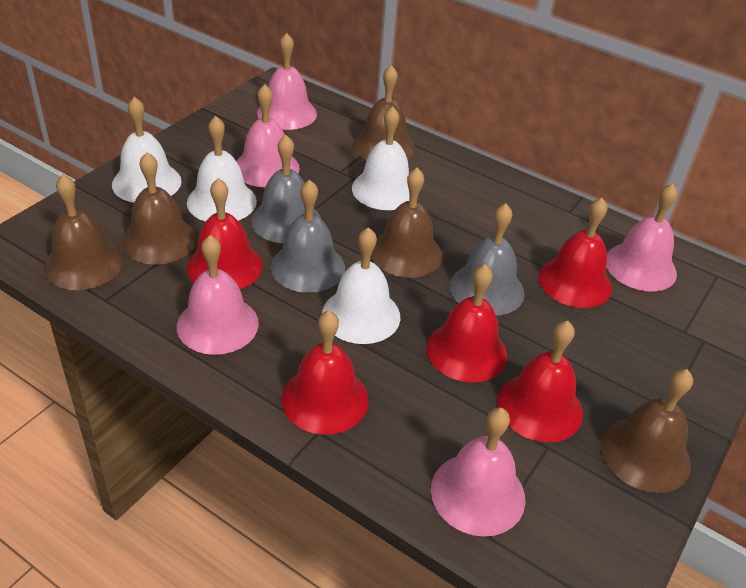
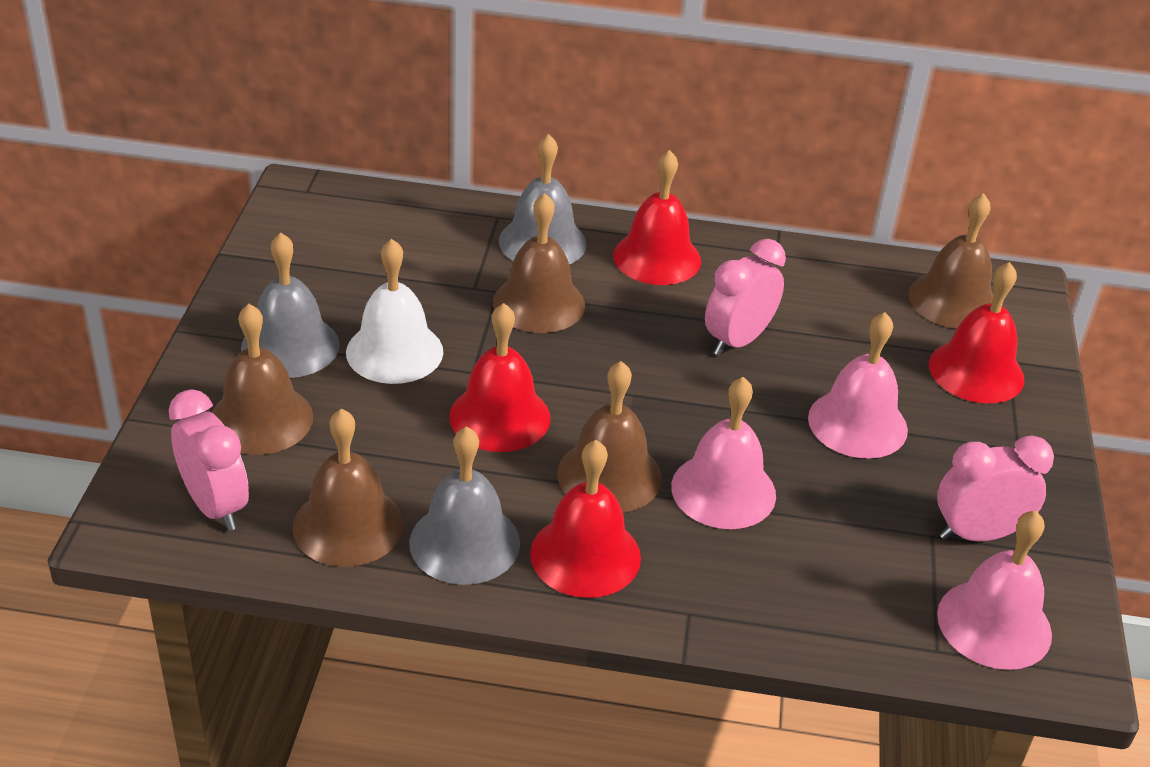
pink bell: [177,235,259,355] [236,84,300,188] [257,33,317,130] [431,407,525,537] [606,183,677,292] = 5 -> [671,377,776,529] [808,312,908,459] [937,511,1052,670] = 3
pink clock: none = 0 -> [169,389,249,531] [705,239,786,356] [937,435,1054,541] = 3
red bell: [186,178,263,289] [281,311,369,435] [426,264,507,383] [497,321,583,442] [538,198,612,308] = 5 -> [449,303,550,452] [530,440,641,598] [613,150,701,285] [929,262,1025,403] = 4
white bell: [112,97,182,203] [187,116,257,222] [322,227,400,344] [352,106,410,210] = 4 -> [346,239,443,384] = 1

